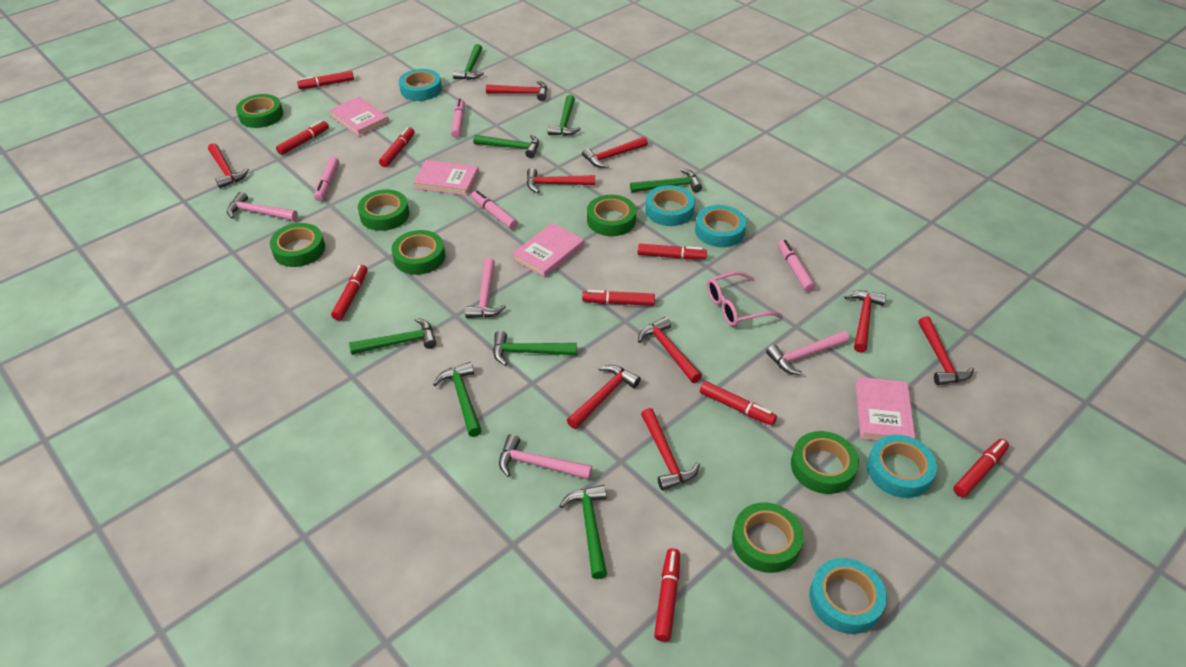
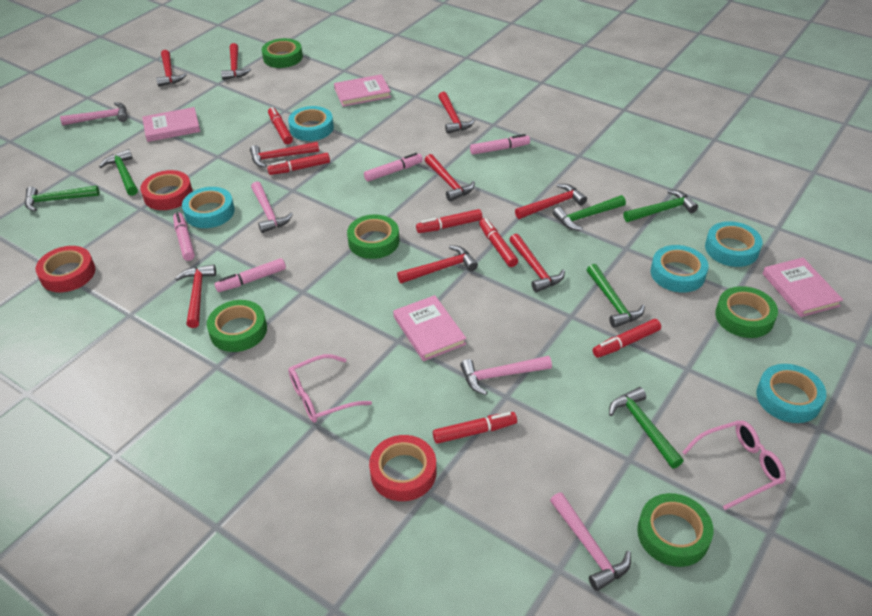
green hammer: [349,318,436,354] [433,362,482,437] [453,44,484,80] [473,134,539,158] [493,331,577,366] [548,95,581,136] [559,485,607,579] [630,169,702,193] = 8 -> [25,185,100,212] [99,149,138,196] [553,195,626,231] [587,264,645,328] [609,387,684,468] [624,190,698,222] = 6
green tape: [236,94,283,128] [270,223,325,267] [358,189,409,231] [392,230,445,275] [587,195,636,236] [732,503,804,573] [791,431,859,494] = 7 -> [207,300,267,352] [262,38,303,68] [347,214,399,259] [637,493,713,567] [715,286,778,338] = 5
pink glasses: [707,271,782,326] = 1 -> [288,354,372,423] [683,420,786,510] = 2
red marker: [276,120,329,155] [297,71,354,89] [331,265,368,320] [379,127,415,167] [582,290,655,306] [638,244,707,259] [654,548,680,642] [700,381,777,425] [953,439,1009,497] = 9 -> [267,153,330,175] [268,107,293,144] [416,209,482,233] [433,412,517,444] [479,218,518,267] [593,319,661,358] = 6
red tape: none = 0 -> [36,246,95,292] [140,170,193,210] [369,435,437,501] = 3

